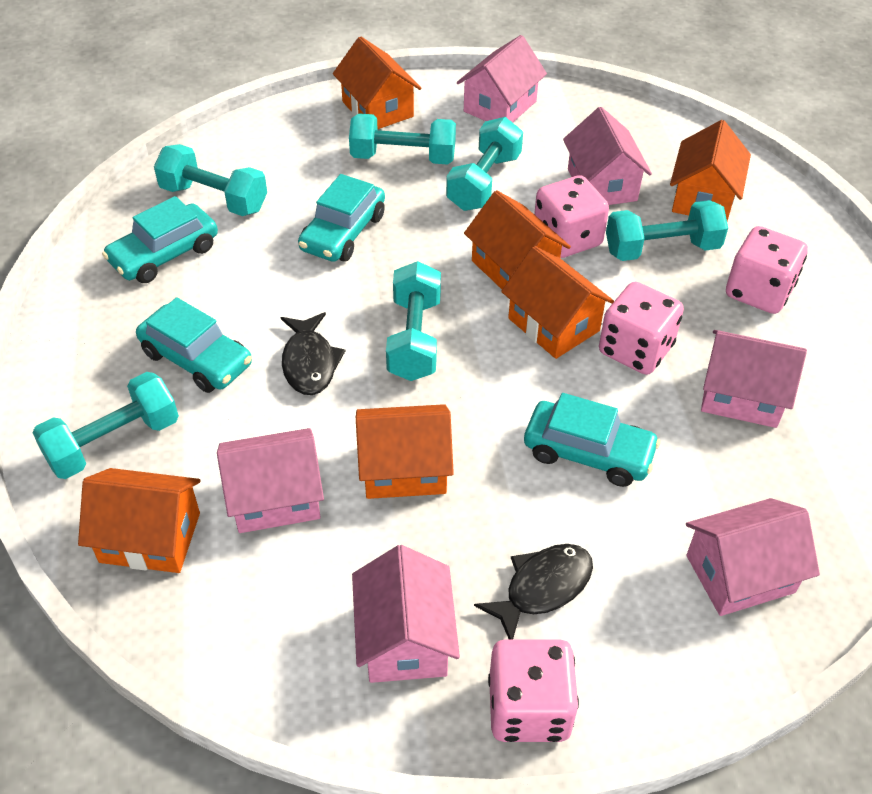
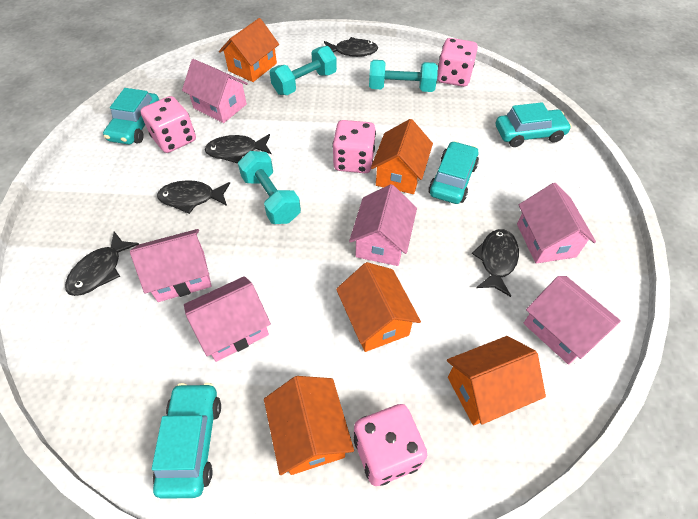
black fish: [281,312,346,395] [474,544,593,639] = 2 -> [65,231,139,296] [157,180,230,214] [205,134,271,163] [324,37,378,57] [472,229,519,297] = 5
orange house: [78,468,201,573] [333,36,421,129] [356,404,454,499] [464,190,571,289] [501,246,614,359] [670,120,751,221] = 6 -> [219,18,279,82] [264,376,354,475] [336,262,421,352] [371,119,433,194] [447,336,546,425] = 5
turquoise dumbbell: [32,372,179,479] [154,144,267,216] [349,113,456,165] [386,261,441,381] [446,117,523,211] [606,200,728,261] = 6 -> [238,151,301,224] [270,46,337,95] [369,60,438,92] = 3

